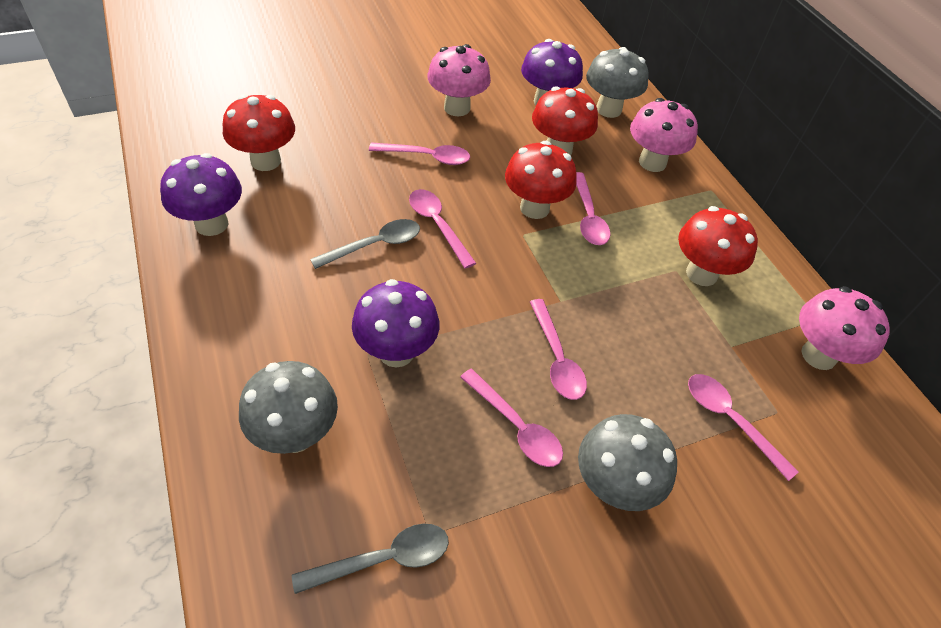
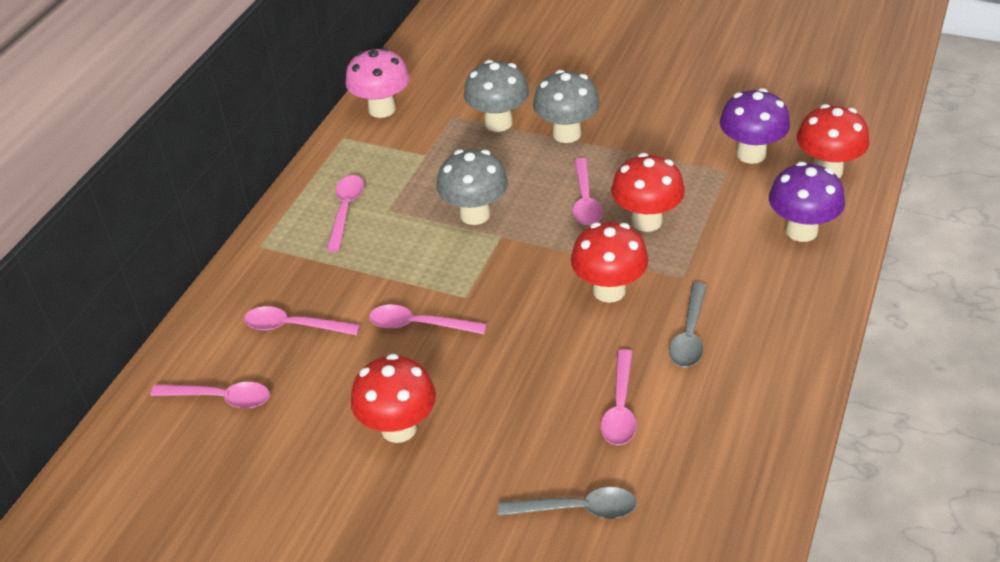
pink mushroom: [427,44,491,116] [630,98,698,172] [799,286,890,370] = 3 -> [345,47,409,118] = 1
purple mushroom: [160,153,242,236] [352,279,440,367] [521,39,583,105] = 3 -> [720,88,790,164] [769,162,845,242] = 2

